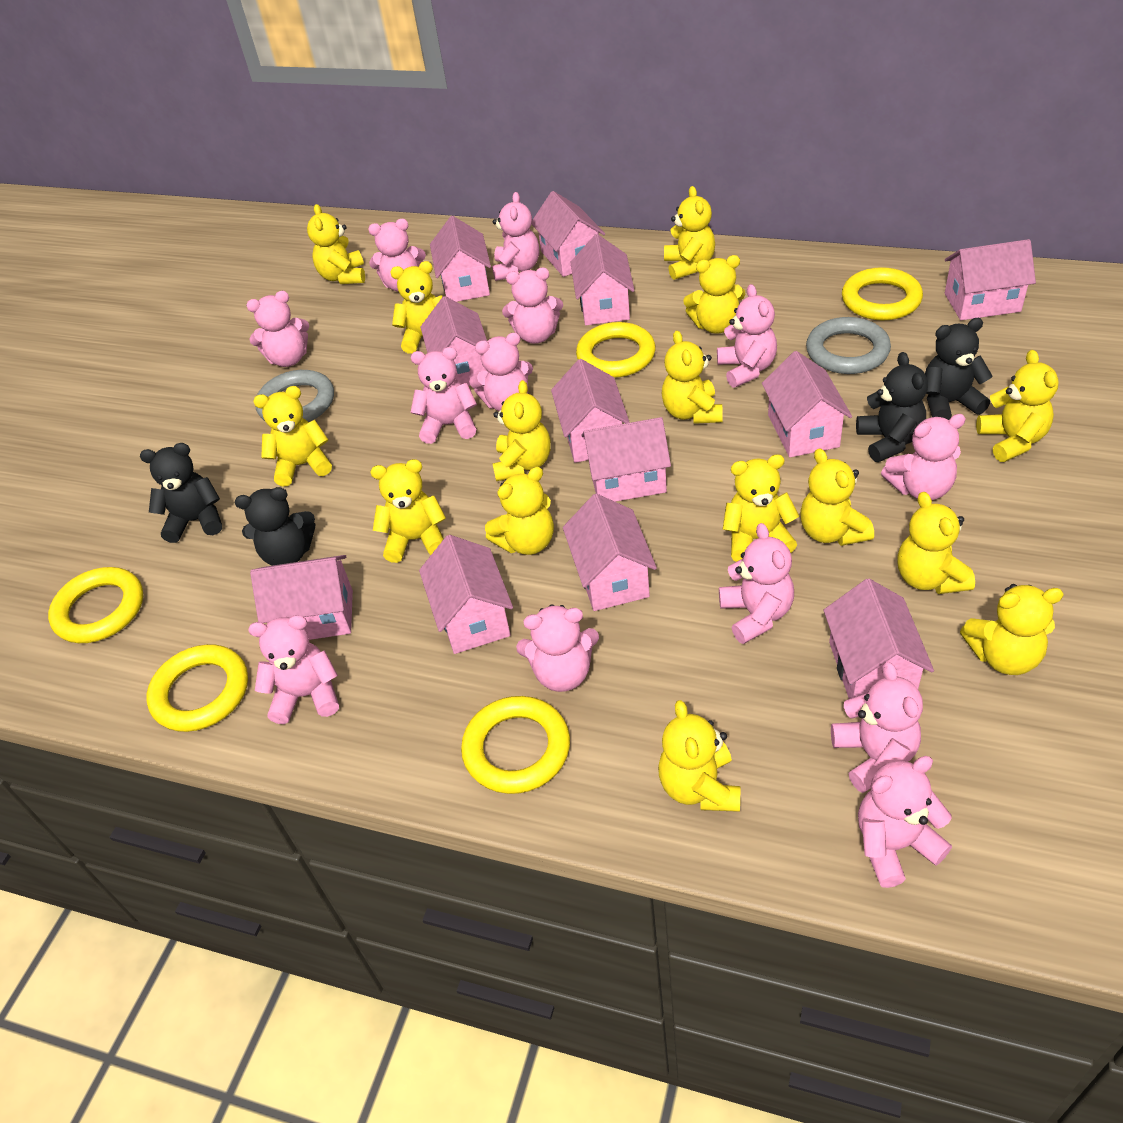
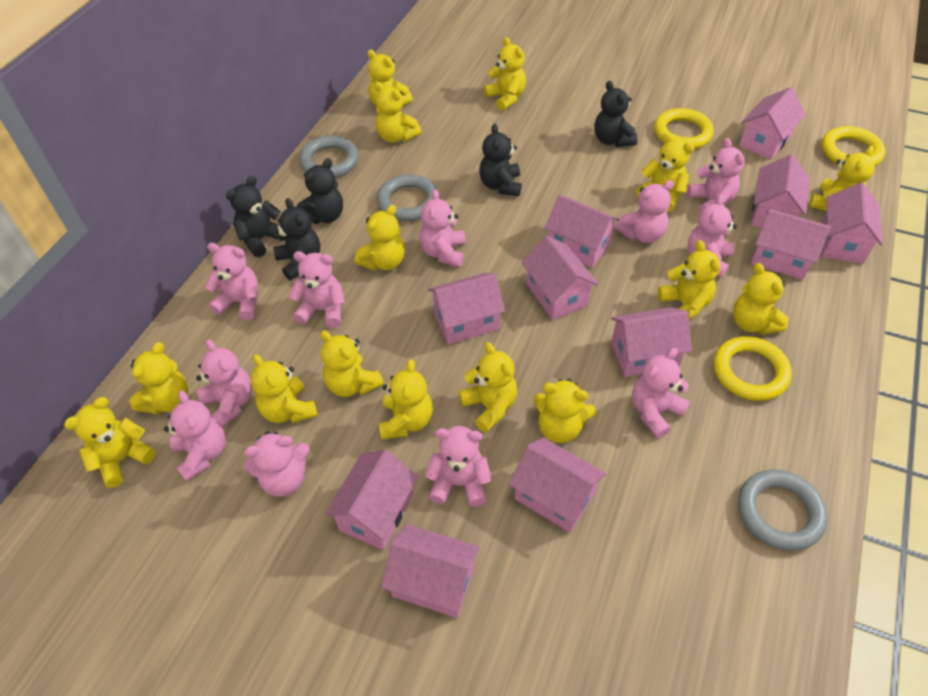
black teddy bear: [140,443,222,543] [235,487,315,566] [856,352,928,462] [925,318,993,420] = 4 -> [226,176,284,257] [273,198,320,280] [297,158,343,224] [479,124,522,196] [594,81,638,147] = 5
grey ring: [256,370,334,422] [806,317,891,374] = 2 -> [299,136,359,178] [377,174,439,221] [738,469,827,551] = 3
pink house: [250,555,353,640] [419,535,513,654] [421,296,488,386] [430,216,491,302] [532,191,605,277] [551,359,630,463] [563,494,657,611] [570,234,635,325] [581,417,671,502] [762,351,852,457] [824,579,934,699] [945,239,1036,320] = 12 -> [325,449,418,550] [382,524,480,618] [428,273,505,344] [509,438,606,533] [521,235,599,320] [545,194,620,268] [611,307,692,377] [739,87,806,159] [751,154,810,228] [751,209,831,280] [821,182,883,264] = 11
pink teddy bear: [246,291,309,367] [248,615,339,724] [368,219,426,292] [410,347,477,444] [469,333,533,411] [492,192,539,281] [502,267,563,344] [516,604,599,692] [717,284,777,388] [719,523,794,644] [831,662,923,793] [858,756,952,888] [881,414,966,500] = 13 -> [164,391,226,482] [196,340,252,428] [205,243,258,320] [243,431,310,497] [289,251,345,328] [420,189,466,267] [425,426,492,507] [615,180,674,243] [632,348,690,438] [687,138,744,213] [687,195,737,278] = 11
yellow ring: [48,567,143,643] [147,644,248,732] [461,696,570,794] [576,322,656,378] [842,267,923,320] = 5 -> [654,108,714,149] [714,336,792,401] [822,126,885,166] = 3

